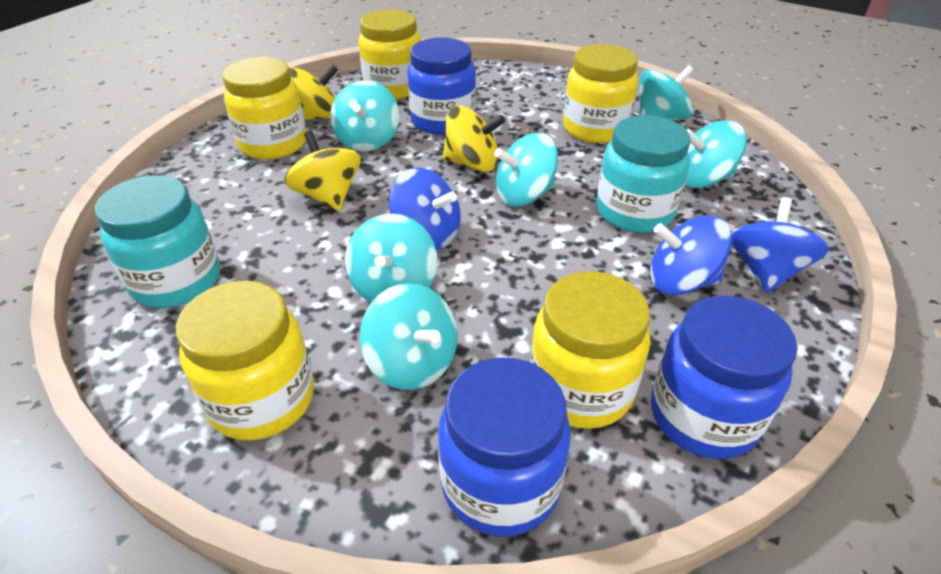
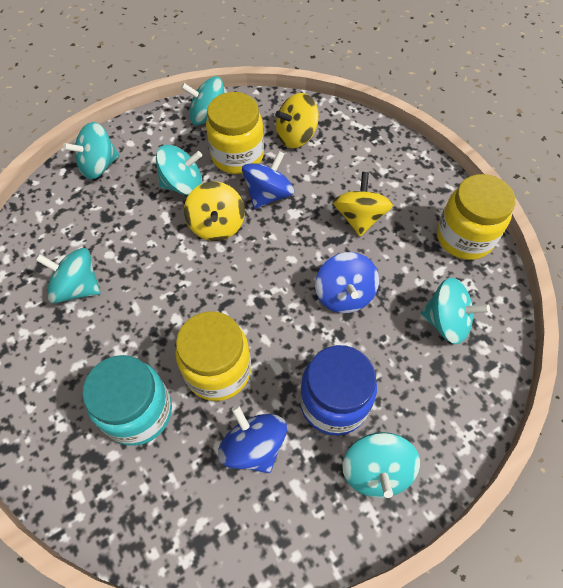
blue jar: [408,38,476,135] [438,357,571,536] [651,295,797,459] = 3 -> [300,345,377,436] = 1
turquoise jar: [95,175,220,308] [596,115,690,233] = 2 -> [82,355,172,446] = 1
yellow jar: [176,281,314,441] [222,57,306,160] [358,9,421,99] [530,271,651,429] [563,44,638,143] = 5 -> [175,311,251,401] [206,92,264,174] [437,174,515,260] = 3

